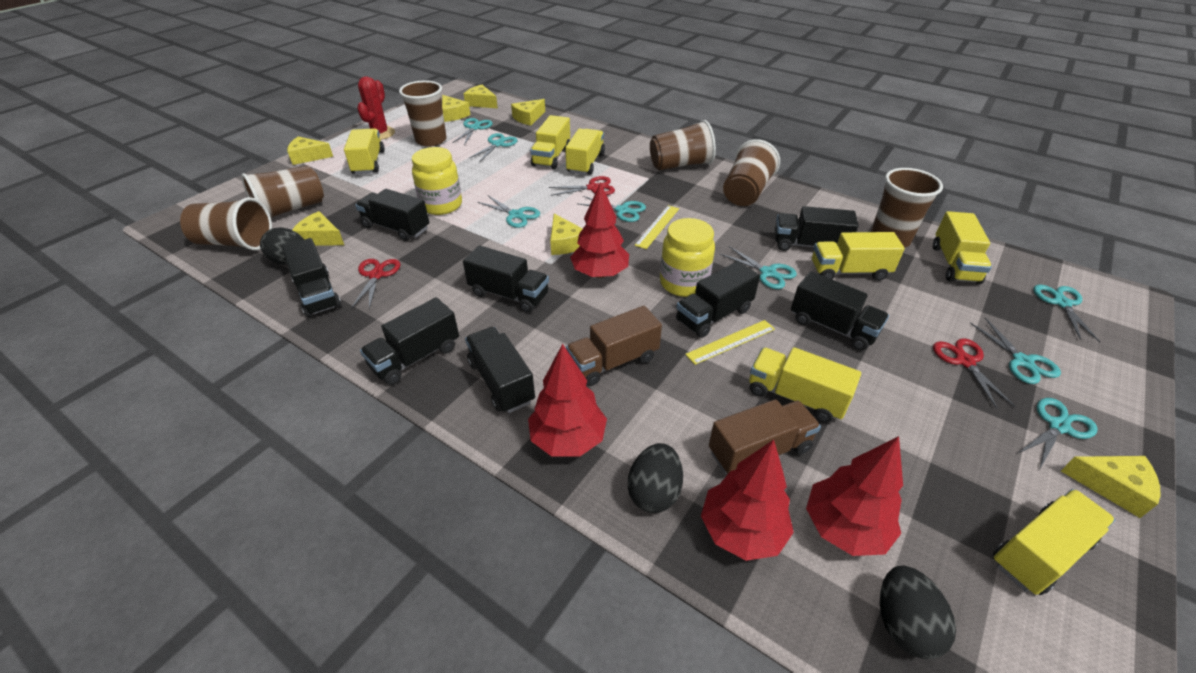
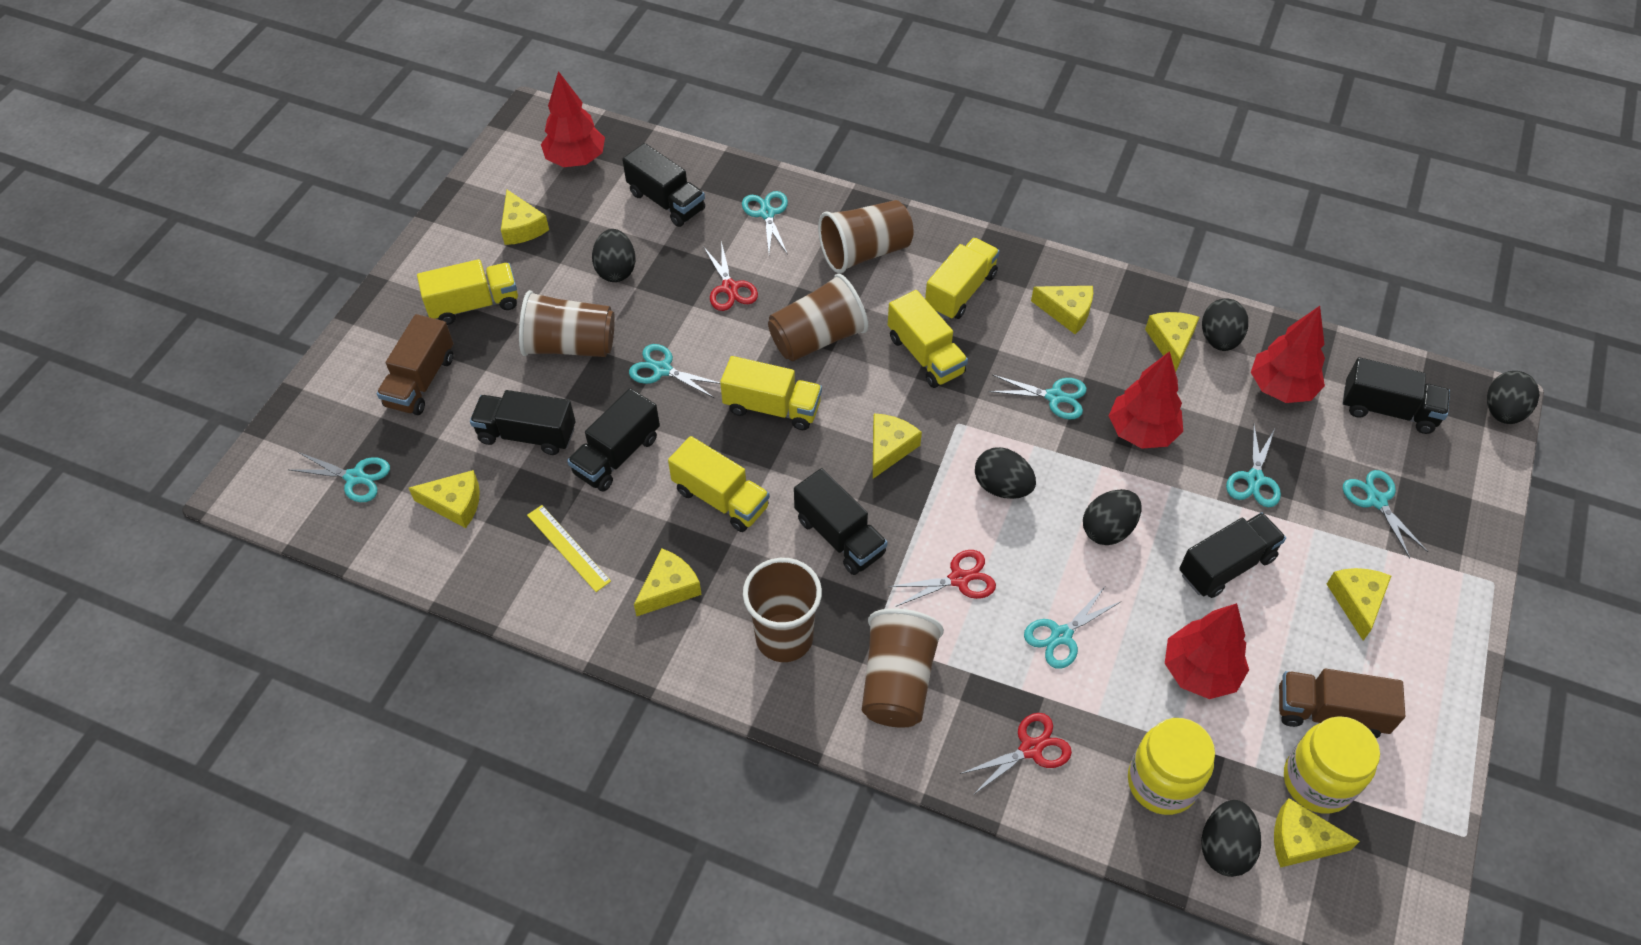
black egg: [260,227,304,265] [628,443,683,513] [880,566,956,659] = 3 -> [592,229,636,282] [975,447,1036,499] [1083,489,1141,545] [1201,800,1261,877] [1202,298,1248,351] [1487,371,1540,424] = 6
black truck: [282,238,341,317] [355,189,429,241] [360,297,459,385] [463,245,549,313] [465,327,535,413] [676,261,760,338] [775,206,859,251] [791,271,889,351] = 8 -> [470,390,576,455] [567,388,660,491] [622,143,705,227] [794,468,888,575] [1179,512,1286,598] [1342,357,1450,434] = 6
brown cup: [180,197,272,250] [241,166,324,218] [399,81,447,147] [650,120,716,170] [723,139,780,206] [871,168,943,248] = 6 -> [519,290,615,357] [743,558,822,662] [768,274,868,361] [818,200,913,274] [862,608,944,728] = 5
red cactus: [357,76,395,140] = 1 -> none = 0
turquoise scissors: [452,118,492,145] [469,133,518,162] [478,196,540,228] [579,196,646,222] [720,246,797,289] [970,318,1061,384] [1017,398,1097,469] [1033,285,1100,342] = 8 -> [290,452,390,502] [629,344,720,398] [742,191,788,255] [988,375,1087,420] [1024,587,1122,669] [1226,426,1281,507] [1343,470,1428,558] = 7
yellow cheese: [287,136,333,165] [292,211,344,245] [442,95,470,122] [464,85,498,108] [511,99,545,126] [550,214,583,255] [1061,456,1160,518] = 7 -> [409,470,480,528] [501,190,549,245] [634,549,702,616] [873,413,922,479] [1031,286,1093,334] [1145,312,1199,372] [1274,798,1360,868] [1327,568,1391,641] = 8
yellow ruler: [635,205,679,249] [685,320,775,365] = 2 -> [527,505,611,592] = 1
yellow truck: [344,128,385,174] [530,115,570,169] [565,128,605,175] [749,347,861,423] [812,232,905,281] [933,211,992,284] [993,489,1115,595] = 7 -> [417,259,518,325] [668,436,770,532] [720,356,822,430] [888,290,968,388] [925,238,1000,320] = 5

